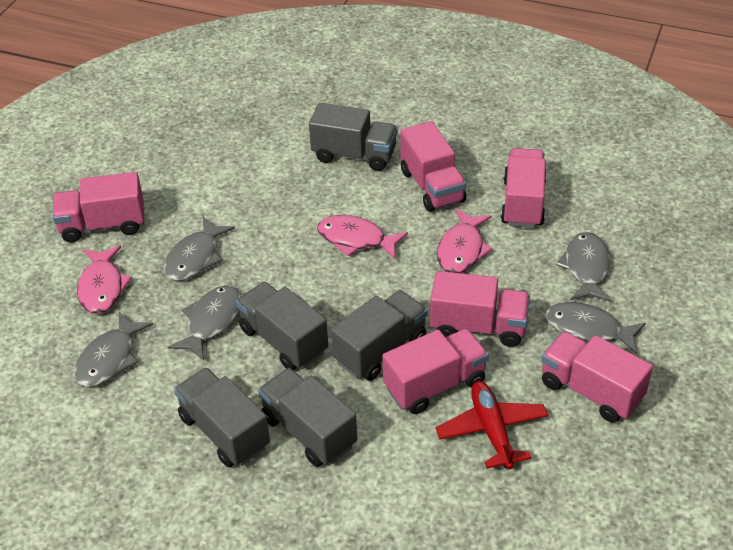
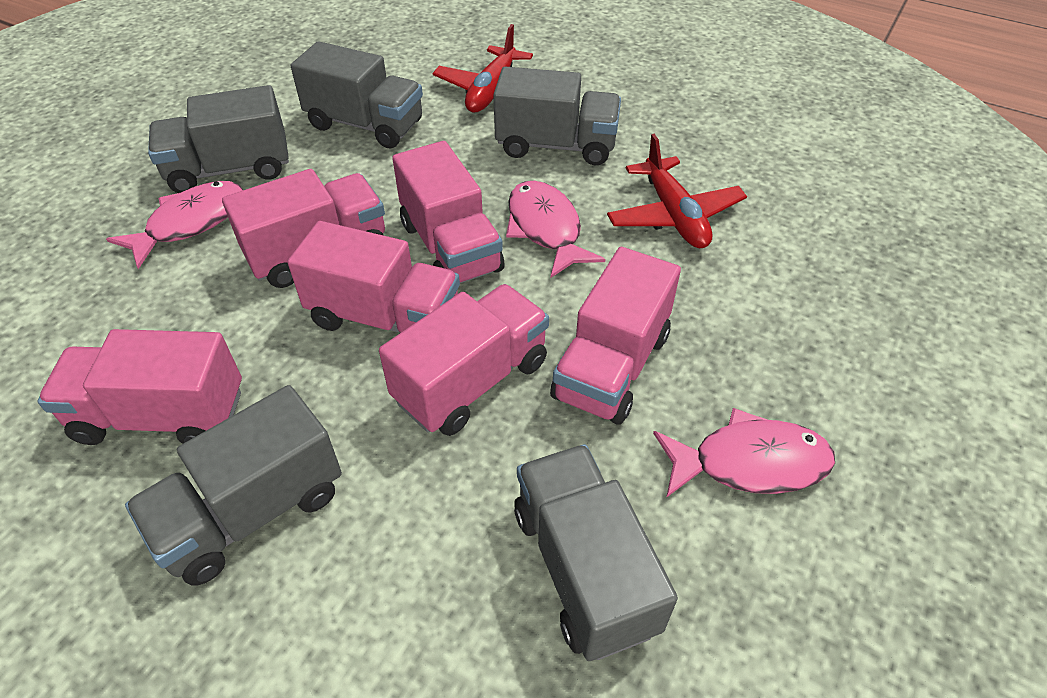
grey fish: [74,312,153,387] [164,217,235,281] [168,285,241,361] [546,302,646,354] [556,232,611,302] = 5 -> none = 0
red plane: [436,381,548,469] = 1 -> [433,24,533,112] [607,134,747,248] = 2

